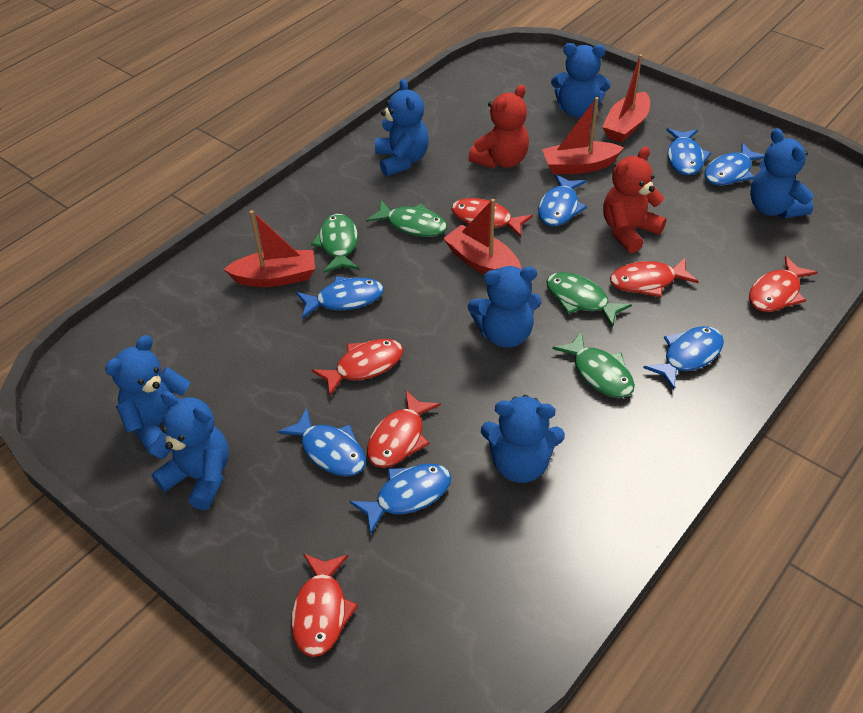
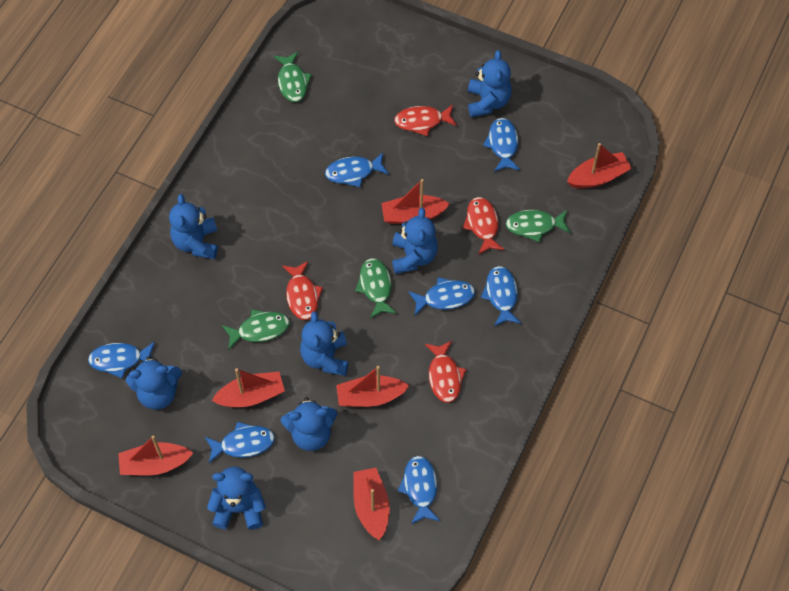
red boat: [223,210,315,287] [443,199,521,275] [542,97,624,174] [602,54,650,143] = 4 -> [118,435,193,475] [212,368,285,407] [336,366,409,407] [353,468,390,540] [381,179,450,224] [567,143,632,188] = 6
red fish: [291,554,358,657] [312,339,403,396] [367,390,441,468] [451,198,533,237] [610,258,699,297] [749,256,818,312] = 6 -> [282,261,323,320] [394,105,457,136] [425,341,467,403] [463,197,505,255] = 4
red teddy bear: [468,85,529,168] [603,147,666,253] = 2 -> none = 0

